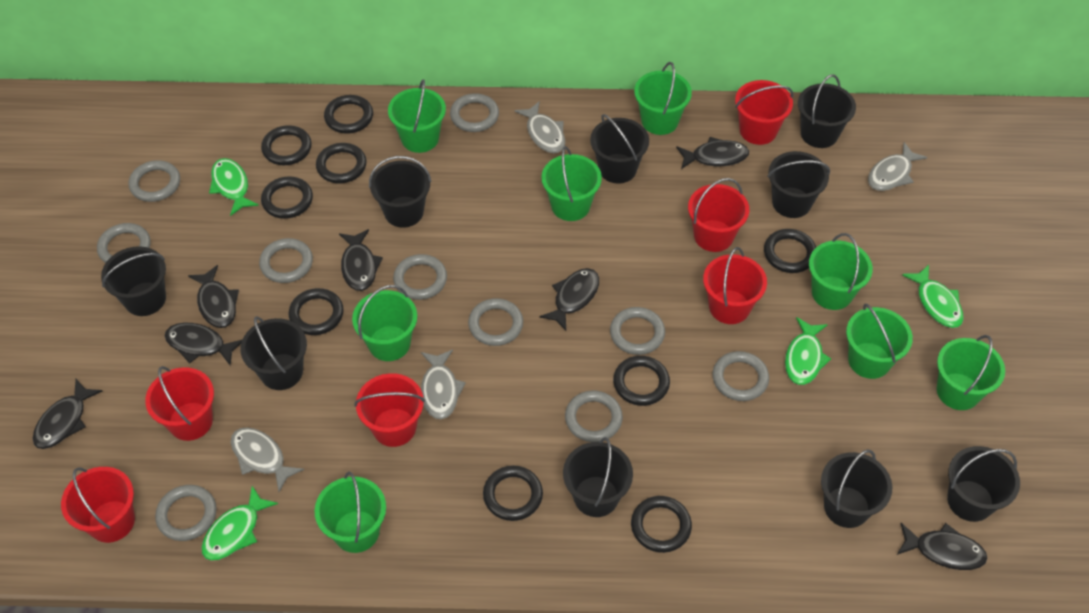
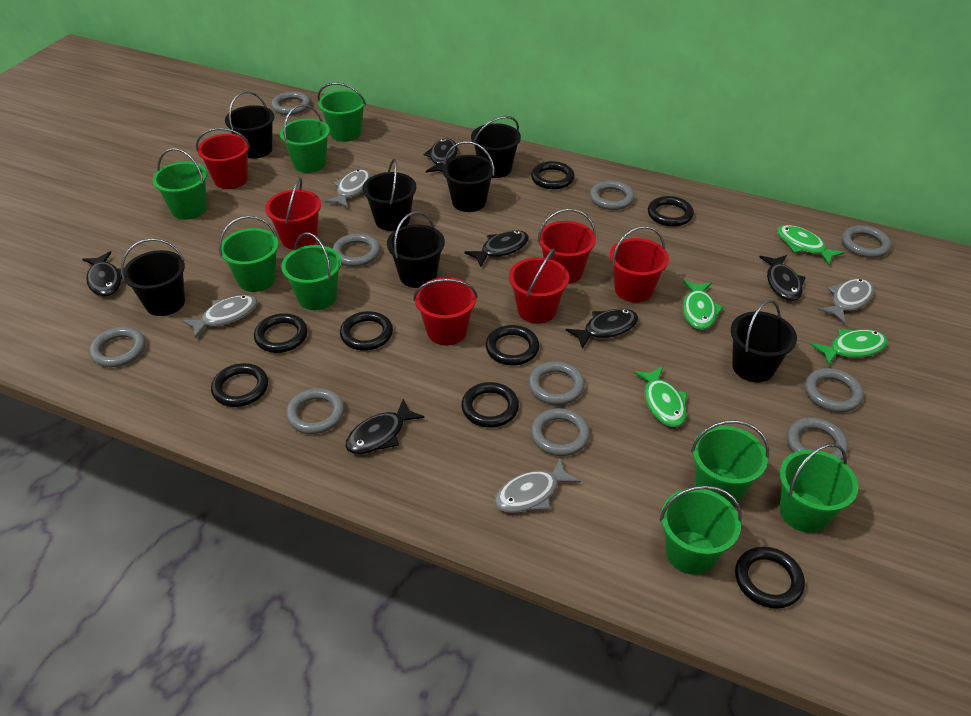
black bucket: [101,246,166,316] [240,316,307,390] [369,156,432,228] [563,437,633,517] [590,114,649,184] [768,151,830,218] [798,74,856,148] [821,449,892,528] [947,446,1020,522] = 9 -> [121,238,185,316] [225,91,274,159] [363,159,416,231] [387,211,445,288] [442,141,495,212] [471,116,521,178] [731,300,797,382] = 7
black fish: [33,379,103,449] [164,323,243,366] [188,265,239,328] [339,229,383,291] [540,268,599,331] [676,137,749,169] [897,523,988,570] = 7 -> [82,251,124,297] [345,399,425,454] [423,138,458,172] [464,230,529,267] [566,309,638,349] [759,255,806,301] = 6
black ring: [261,125,312,165] [261,176,313,219] [289,288,344,335] [316,143,367,183] [324,95,373,134] [483,466,543,521] [613,356,670,406] [631,496,692,553] [764,229,816,273] = 9 -> [211,363,268,407] [254,313,308,353] [340,311,393,351] [461,382,519,428] [486,325,539,365] [531,161,575,190] [648,196,694,227] [735,546,805,609] = 8

